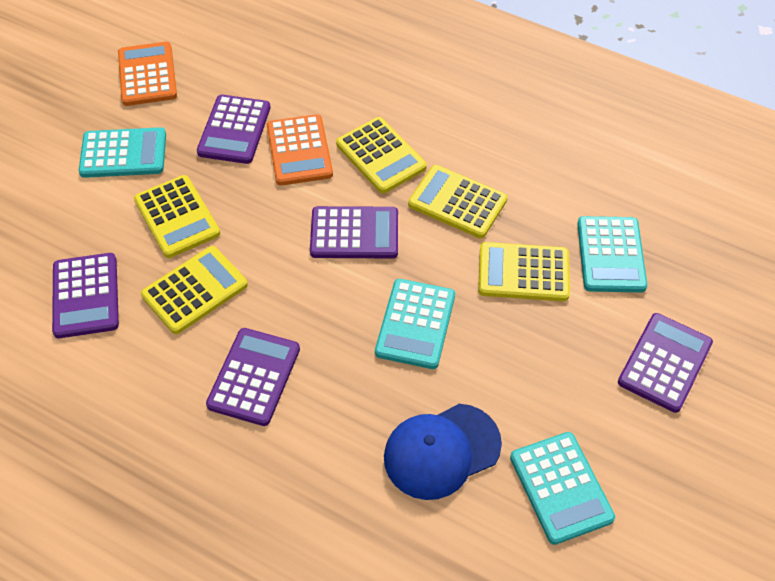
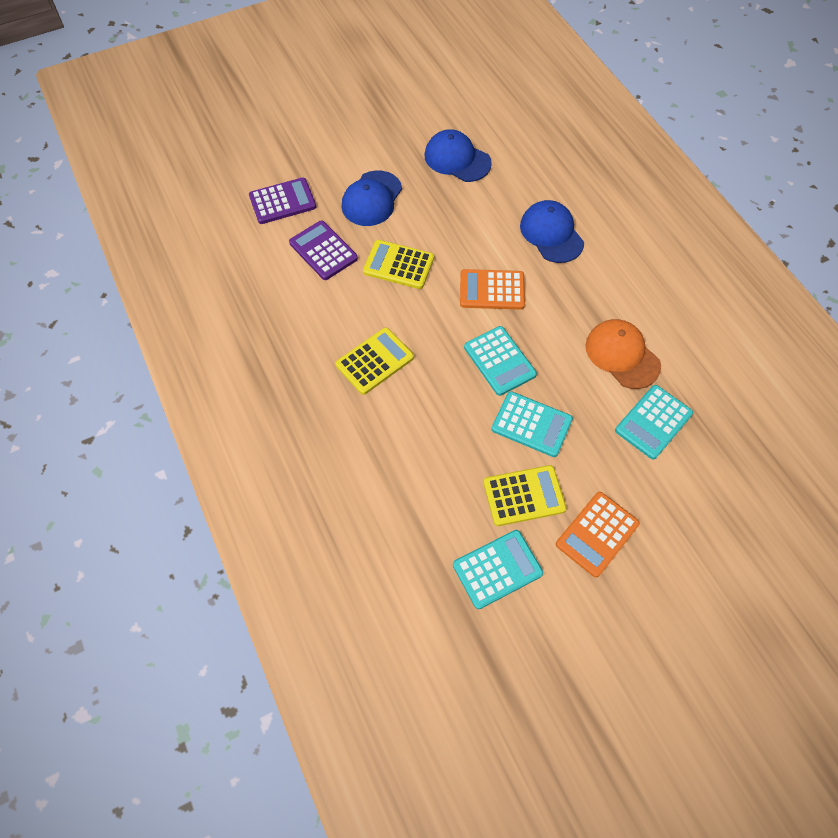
blue cap: [384,404,502,500] = 1 -> [341,170,402,226] [424,129,492,182] [520,200,584,263] = 3
orange cap: none = 0 -> [586,319,661,389] = 1
purple calculator: [52,253,119,338] [197,95,271,164] [206,328,300,426] [310,206,398,258] [618,313,713,413] = 5 -> [249,177,316,224] [289,220,358,280] = 2
yellow calculator: [134,175,220,258] [141,246,248,334] [336,117,427,193] [408,165,507,238] [478,242,570,301] = 5 -> [336,327,414,395] [363,240,434,289] [483,465,567,526] = 3

